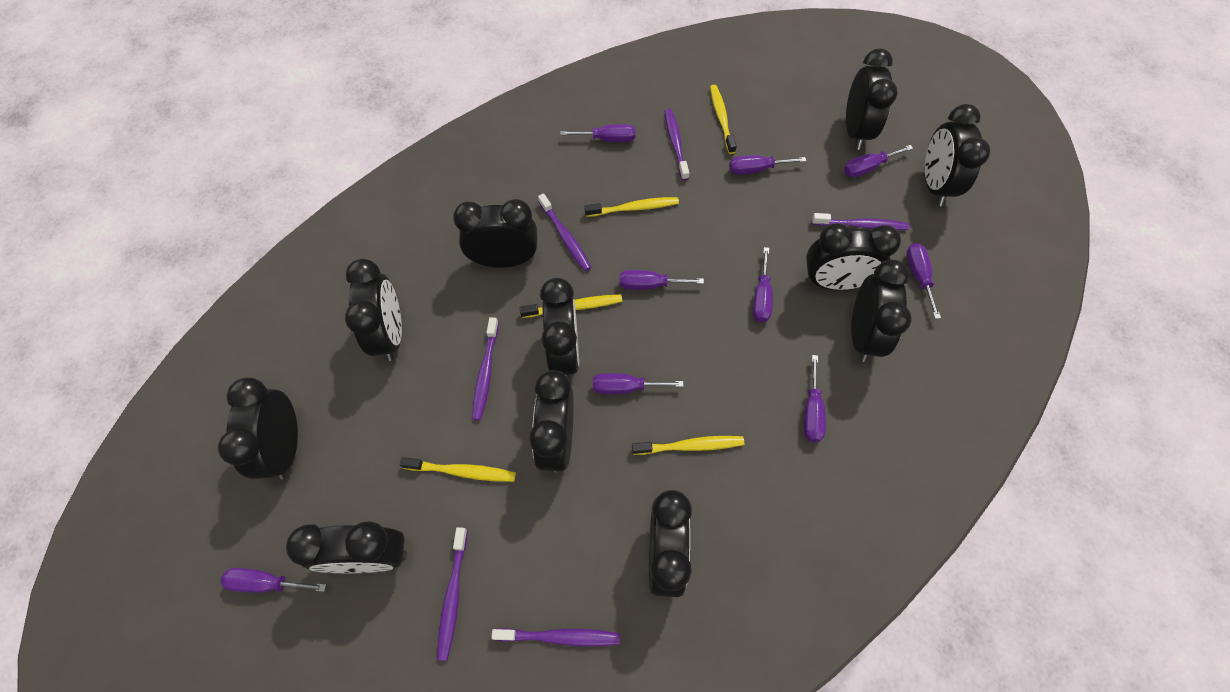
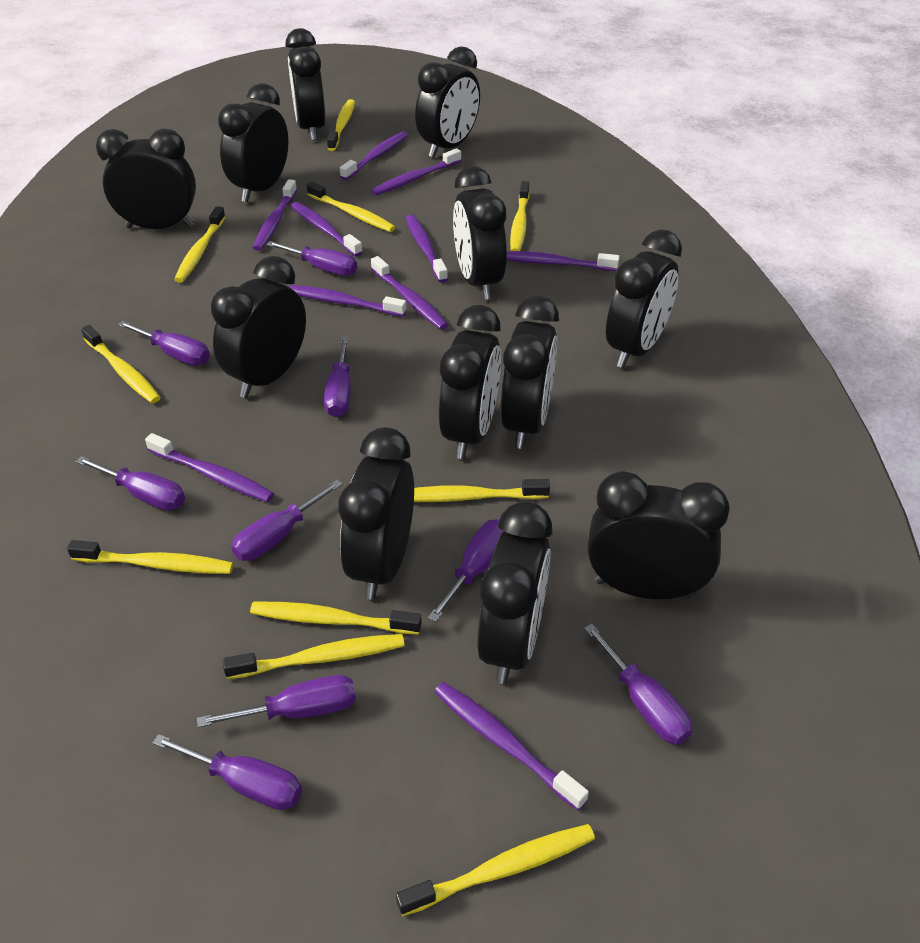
black clock: [218,378,298,480] [286,521,407,573] [345,259,402,361] [453,199,537,268] [529,370,574,472] [540,278,579,379] [649,490,692,597] [805,223,901,290] [846,48,898,150] [851,259,911,362] [924,104,990,206] = 11 -> [96,128,196,229] [211,256,306,398] [218,83,289,202] [285,28,325,140] [338,427,414,600] [415,46,480,158] [439,305,501,459] [453,166,507,300] [477,501,552,684] [501,296,559,449] [588,471,730,599] [606,230,682,368] = 12
purple toothbrush: [437,527,468,661] [472,317,499,420] [491,628,620,646] [538,193,591,271] [665,108,689,180] [812,213,910,230] = 6 -> [145,433,274,502] [253,179,297,251] [288,285,406,317] [291,202,363,256] [340,131,408,180] [371,148,461,195] [371,256,448,330] [406,215,448,283] [434,682,589,810] [507,251,620,271] = 10
yellow toothbrush: [399,457,516,482] [520,295,622,318] [584,197,679,217] [632,436,744,455] [710,85,737,154] = 5 -> [67,540,233,574] [81,325,161,403] [174,206,225,283] [223,634,405,679] [250,602,422,635] [307,182,396,232] [327,99,355,151] [396,824,595,916] [414,479,550,502] [510,181,530,251] = 10

